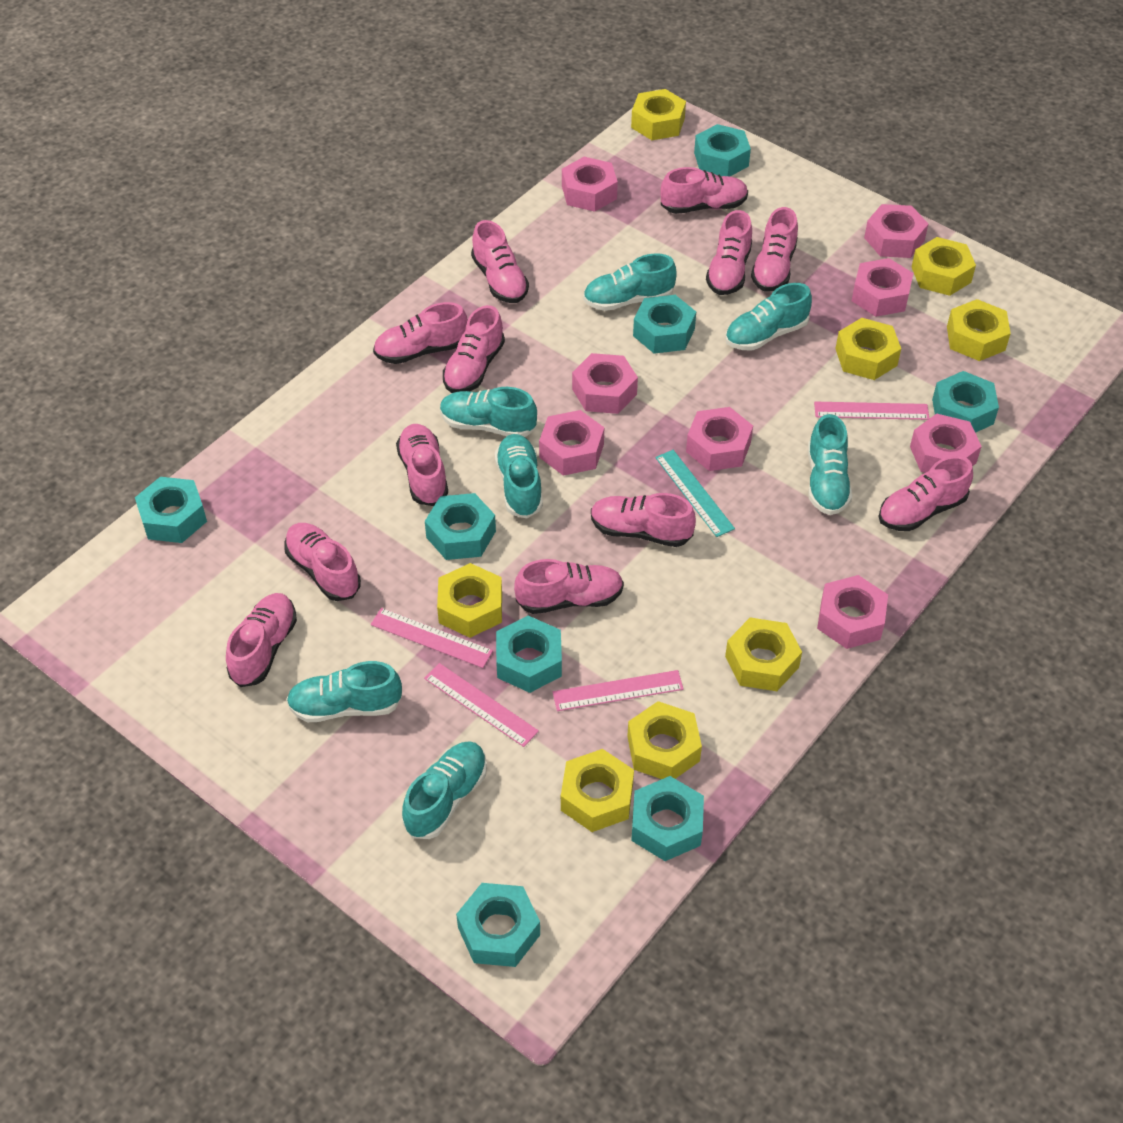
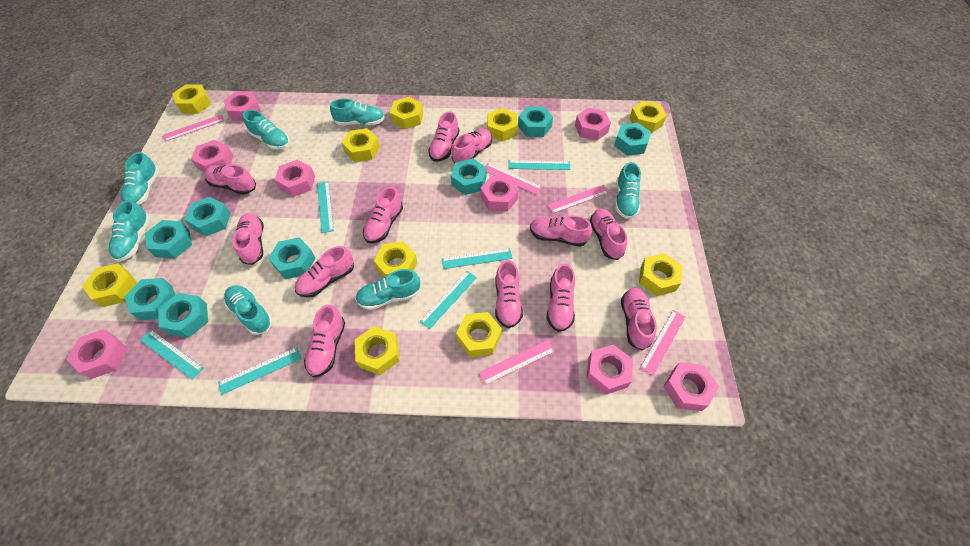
pink ruler: [371,608,493,668] [424,663,539,747] [553,670,684,711] [814,402,930,420] = 4 -> [163,114,224,142] [479,340,555,385] [485,163,542,195] [547,185,609,213] [640,310,686,376] = 5
turquoise ruler: [655,450,735,537] = 1 -> [140,329,203,380] [218,347,302,395] [317,181,334,233] [420,271,477,329] [442,248,513,269] [508,160,571,170] = 6
yellow nut: [437,563,502,638] [561,749,634,832] [627,701,702,779] [631,89,686,140] [725,618,802,691] [835,318,901,380] [912,237,976,296] [947,299,1011,361] = 8 -> [82,263,137,307] [172,84,211,114] [342,128,380,162] [355,326,399,375] [374,241,417,277] [390,97,423,129] [456,312,502,357] [487,108,518,142] [630,101,667,133] [639,253,682,296] = 10

